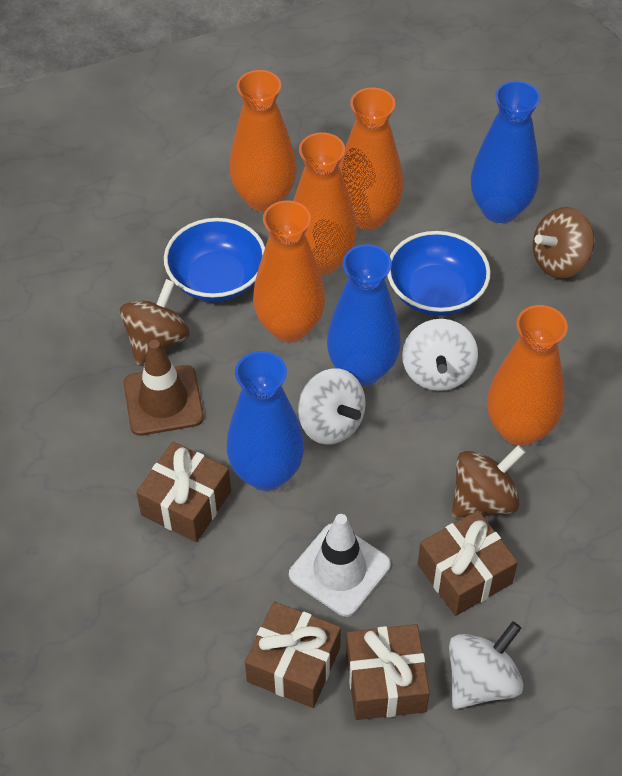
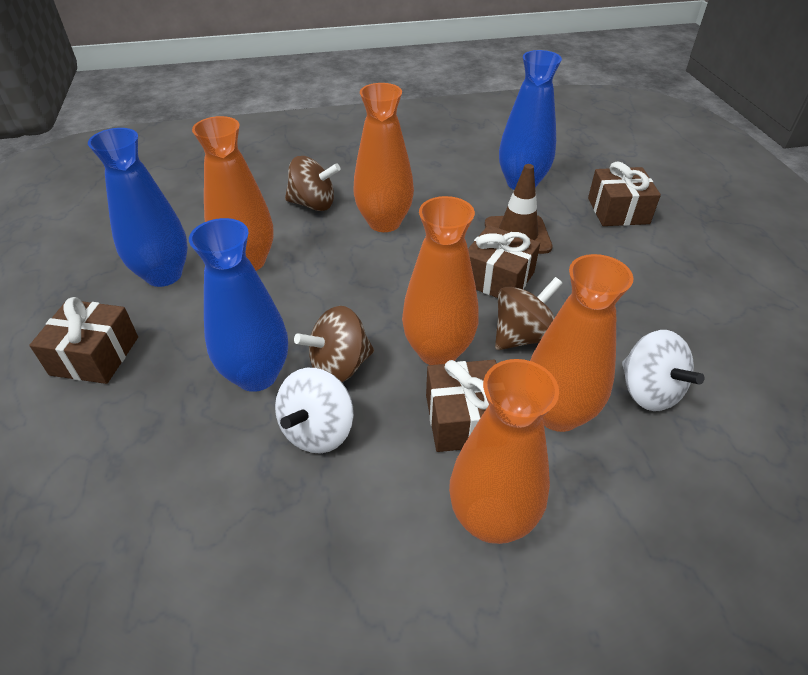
blue bowl: [164,218,265,302] [387,231,491,316] = 2 -> none = 0
white spinning top: [298,368,366,445] [402,319,478,391] [449,621,523,709] = 3 -> [275,368,354,453] [622,330,705,411] = 2
white traffic cone: [289,514,391,617] = 1 -> none = 0

